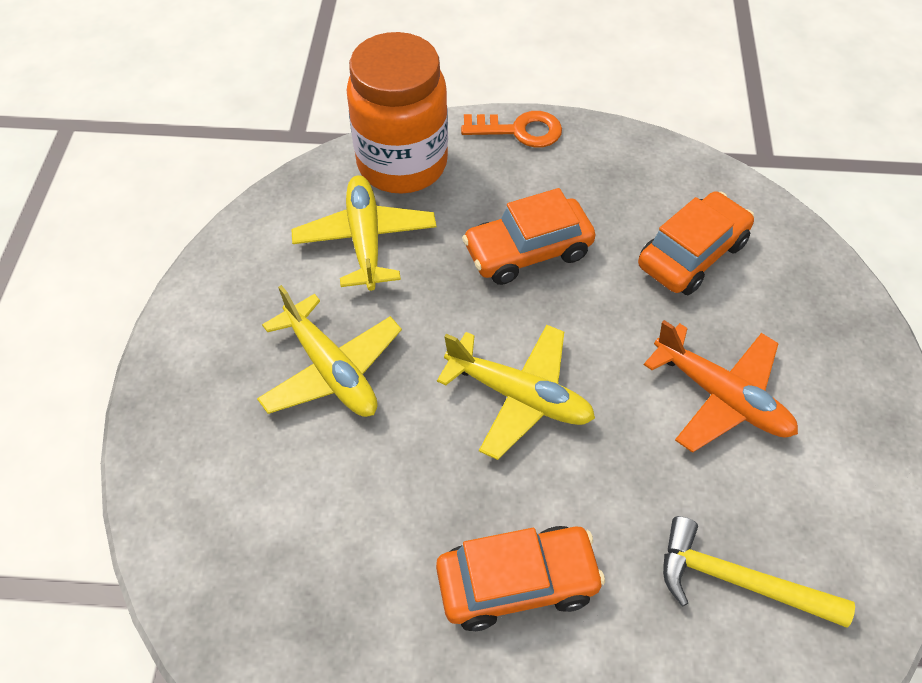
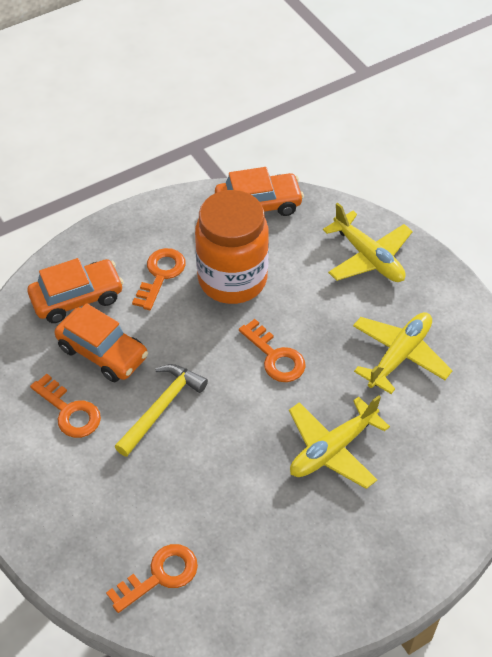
orange key: [461,111,562,148] = 1 -> [30,374,101,438] [106,544,198,613] [132,248,186,310] [239,319,306,382] = 4
orange plane: [644,320,798,453] = 1 -> none = 0

